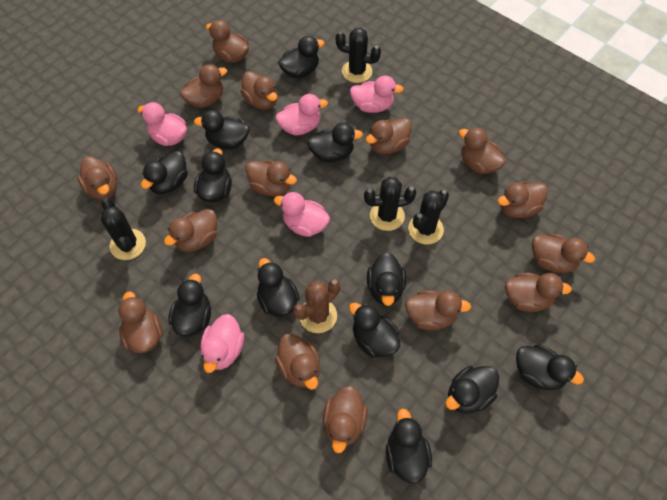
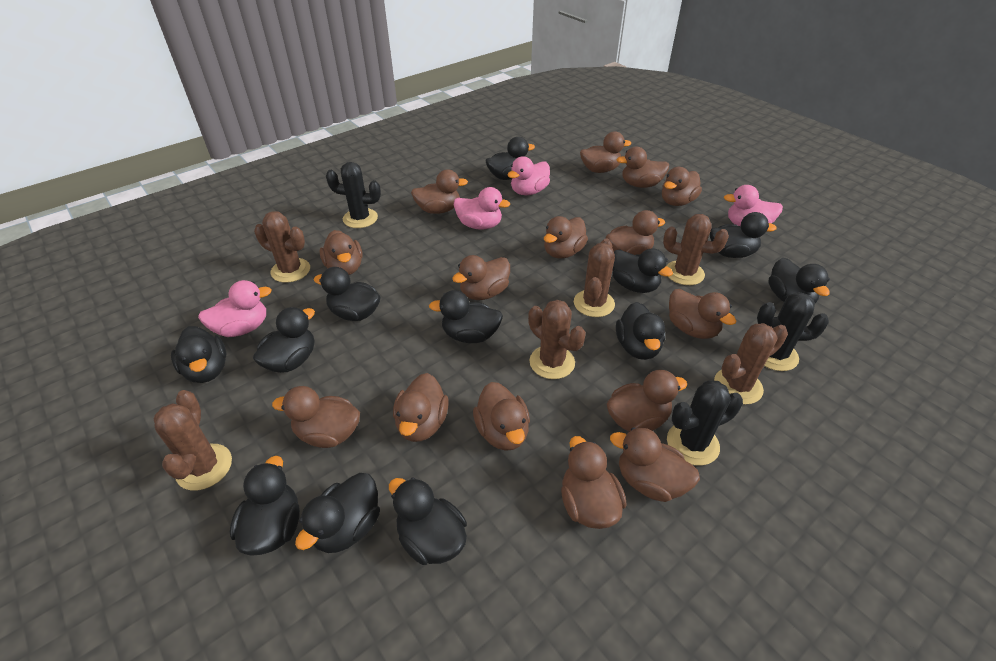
black cactus: [101,198,146,260] [336,28,381,83] [364,177,416,231] [408,190,449,245] = 4 -> [326,162,381,228] [667,381,743,466] [757,292,829,371] = 3
brown cactus: [293,279,340,333] = 1 -> [153,390,232,491] [254,211,310,283] [528,300,586,379] [574,238,615,317] [663,214,729,285] [714,323,788,405] = 6
pink duck: [137,102,187,146] [201,314,244,373] [274,192,330,237] [276,94,328,135] [350,76,404,113] = 5 -> [198,280,272,337] [454,187,510,230] [507,157,550,195] [724,185,783,226] = 4

